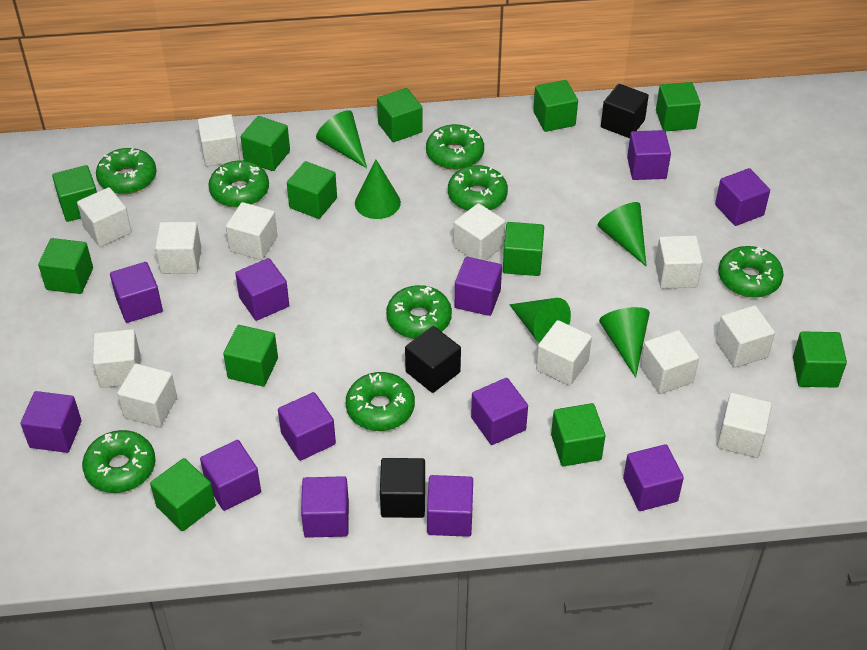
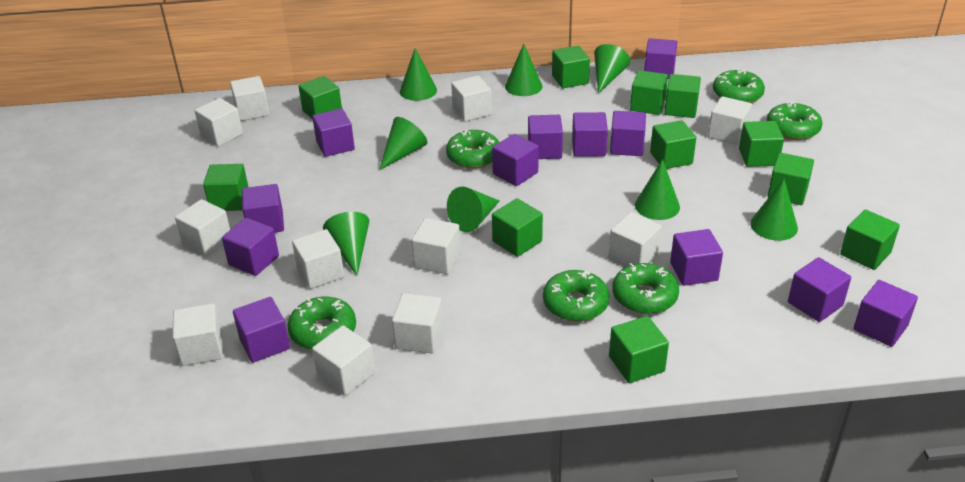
black cube: [380,458,425,518] [405,326,461,393] [601,84,649,138] = 3 -> none = 0
green cone: [316,110,367,168] [355,159,401,219] [509,298,571,343] [598,202,647,266] [599,307,650,378] = 5 -> [323,212,369,276] [379,117,427,170] [400,48,437,101] [447,187,499,232] [505,44,542,96] [594,44,630,94] [635,159,680,220] [750,179,798,241] = 8
green cube: [38,238,93,294] [52,165,97,222] [150,458,216,531] [223,325,278,387] [241,116,290,171] [287,161,337,219] [377,88,423,142] [503,222,544,276] [533,80,578,132] [551,403,605,466] [656,82,701,131] [793,331,847,388] = 12 -> [203,164,249,211] [298,76,342,119] [492,198,543,257] [552,46,590,88] [609,316,669,383] [630,70,668,115] [650,120,696,169] [664,74,701,118] [739,121,784,167] [768,153,814,205] [840,210,900,270] = 11
green donut: [82,430,156,493] [96,148,157,194] [208,161,269,208] [346,372,415,431] [386,285,452,339] [426,124,484,170] [448,165,508,211] [718,246,784,298] = 8 -> [287,297,356,350] [446,130,499,169] [543,270,610,322] [612,263,679,314] [713,69,765,103] [767,102,823,140] = 6
white cube: [77,187,132,247] [93,329,141,388] [117,363,177,427] [155,222,201,274] [197,114,240,166] [226,202,278,260] [454,203,505,261] [536,320,592,386] [640,330,699,394] [655,235,703,289] [716,305,775,368] [717,393,772,458] = 12 -> [173,303,223,366] [175,199,230,256] [195,98,243,146] [230,76,269,121] [292,229,344,289] [312,326,375,396] [392,293,443,354] [411,218,460,274] [451,76,492,122] [609,212,662,266] [708,96,752,145] = 11

